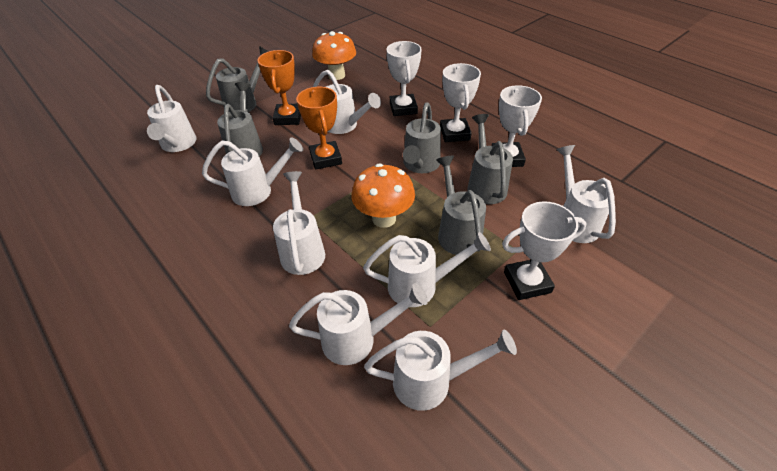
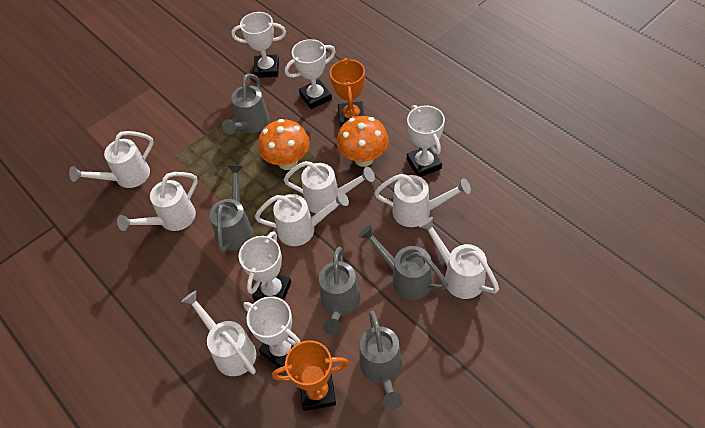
white trophy: [386,41,422,116] [440,63,481,142] [492,85,542,167] [502,201,587,300] = 4 -> [231,12,286,78] [239,231,291,301] [243,296,301,368] [285,39,336,109] [407,105,445,177] = 5
white watering can: [147,85,197,152] [202,137,303,206] [273,171,325,275] [289,283,428,365] [313,70,381,134] [363,232,491,307] [364,330,517,411] [556,145,616,243] = 8 -> [69,131,154,188] [117,172,198,231] [181,291,256,376] [255,191,349,246] [284,161,375,214] [374,174,471,227] [419,217,499,299] = 7

